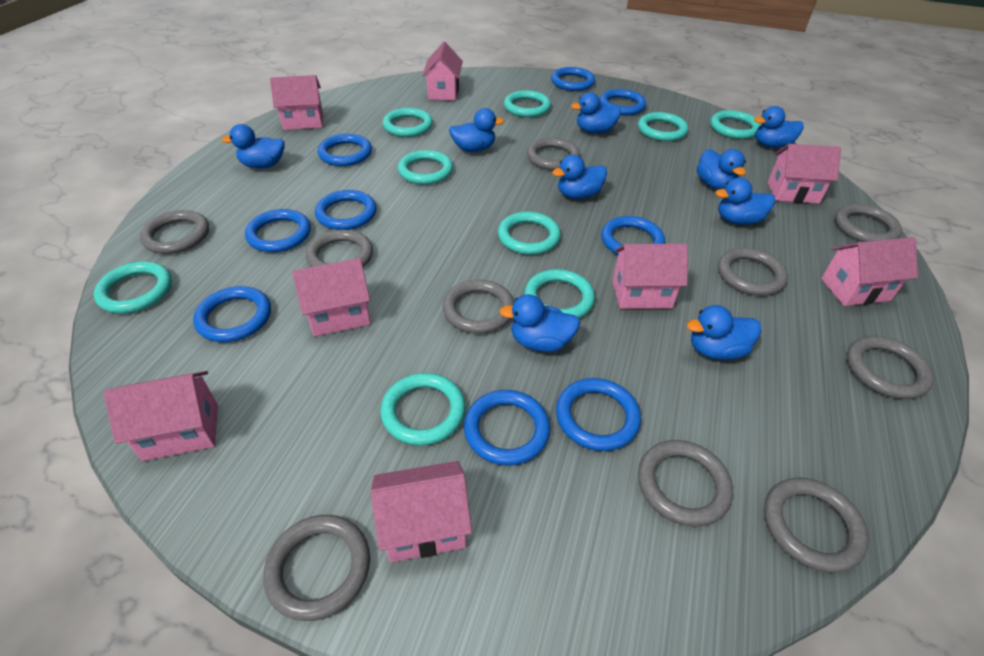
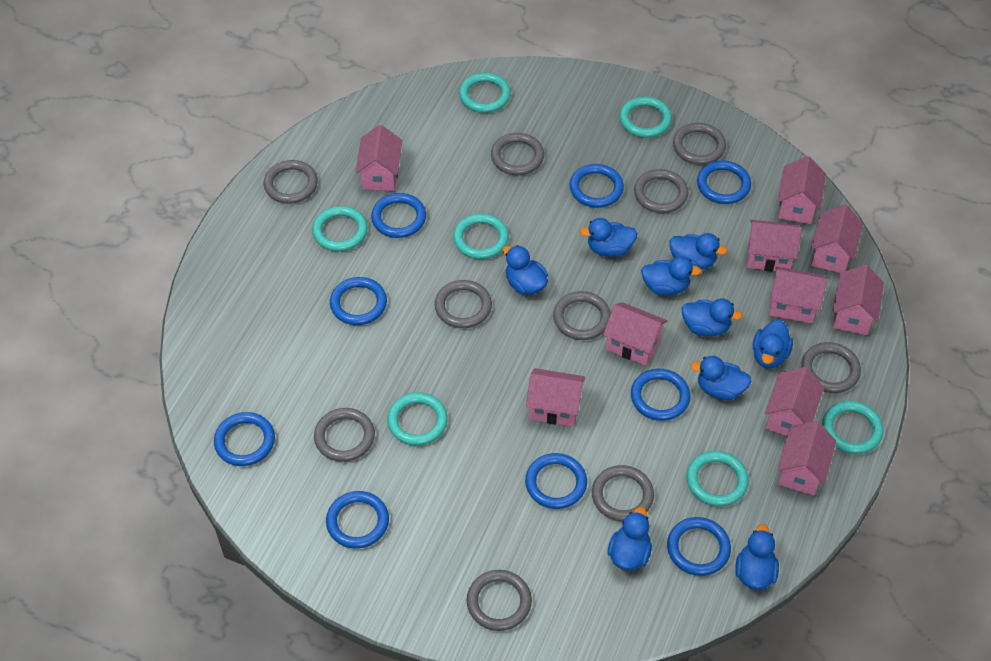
pink house: [104,371,218,461] [270,75,323,130] [292,258,371,337] [371,461,472,562] [422,42,463,101] [612,244,688,309] [768,144,841,204] [821,237,918,306] = 8 -> [355,125,402,191] [526,368,585,427] [603,302,667,366] [747,220,802,271] [765,367,824,436] [769,267,827,324] [777,421,836,496] [778,156,826,224] [811,204,863,273] [833,264,884,335] = 10
turquoise ring: [94,261,172,313] [380,373,466,446] [383,108,433,137] [398,150,453,185] [498,212,561,255] [504,90,551,117] [524,269,595,319] [638,112,688,141] [710,110,761,139] = 9 -> [312,206,368,251] [387,392,448,446] [453,214,509,259] [459,73,511,113] [619,97,672,138] [687,451,749,507] [822,401,883,454] = 7

